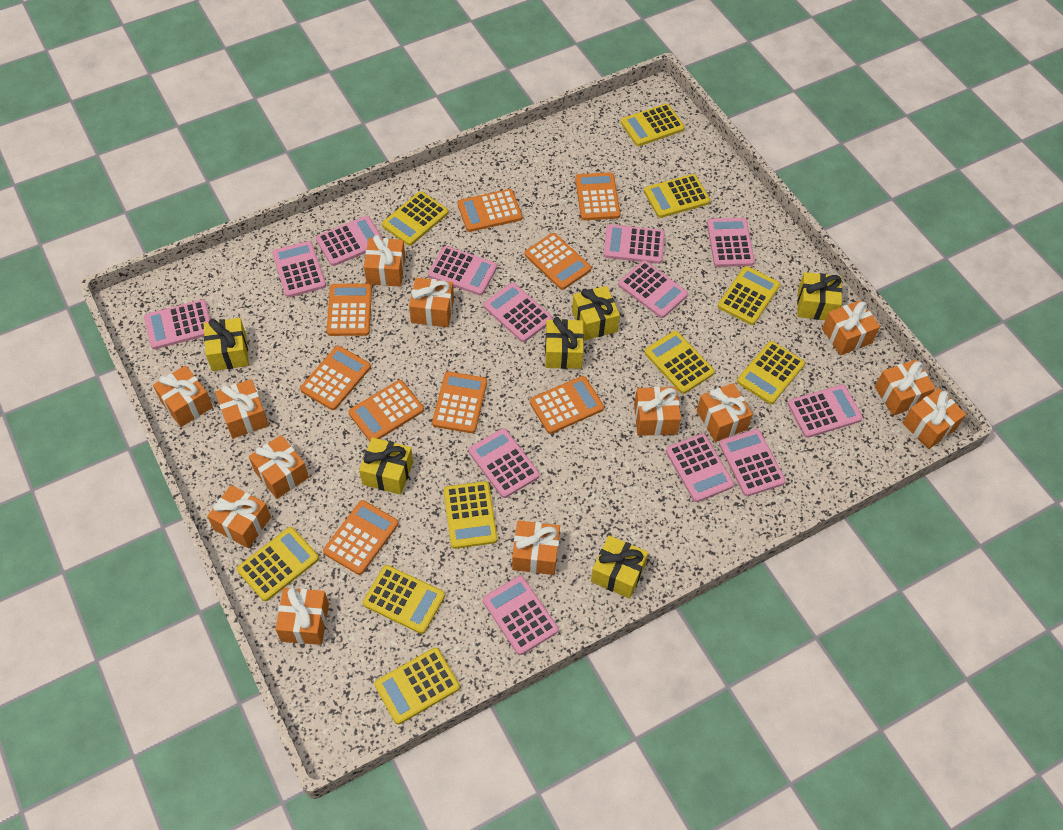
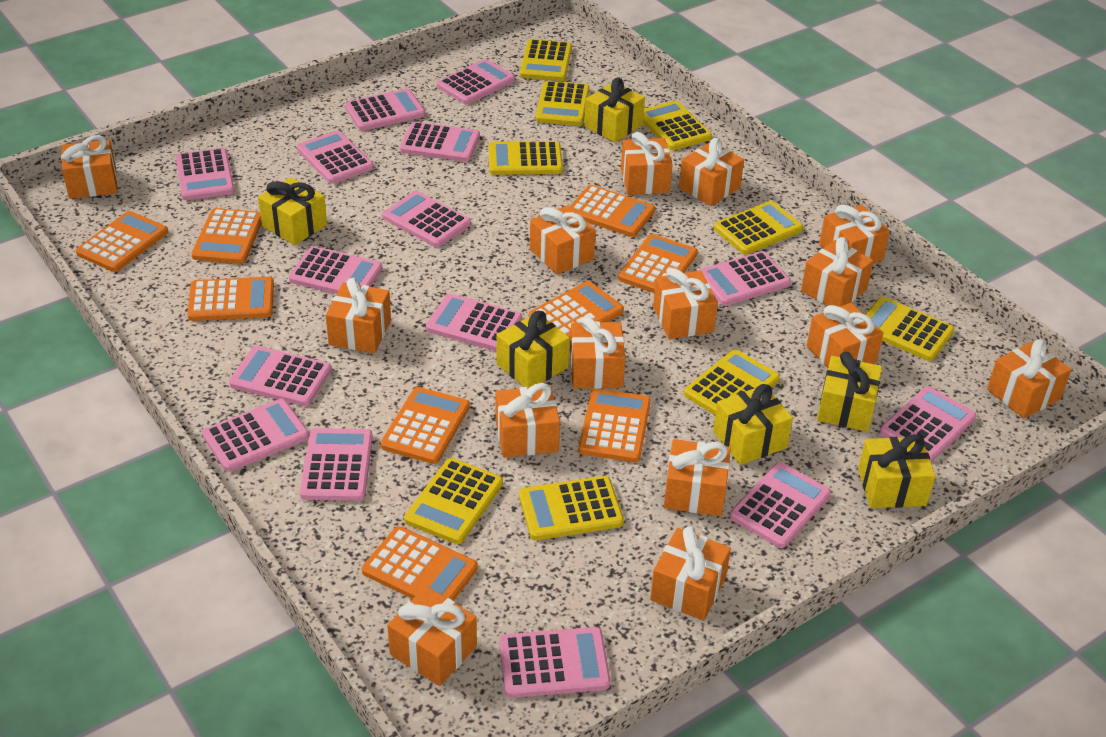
orange gift: [153,365,213,427] [207,485,271,548] [215,379,269,439] [249,435,309,499] [275,588,329,645] [364,235,405,287] [409,278,454,327] [512,520,560,575] [634,387,681,436] [697,383,753,442] [822,300,880,355] [875,359,936,416] [903,388,966,449] = 13 -> [61,135,117,199] [326,278,391,353] [387,586,477,686] [496,383,560,458] [530,205,596,274] [570,316,625,389] [621,132,673,195] [650,526,731,621] [653,268,718,339] [664,439,731,516] [679,138,744,206] [801,237,873,307] [807,303,883,368] [819,205,890,263] [987,339,1071,419] = 15
pink calculator: [144,299,210,349] [272,241,326,297] [316,216,382,266] [428,246,497,295] [469,428,540,498] [483,283,553,342] [483,576,558,655] [603,224,665,264] [618,260,688,318] [666,433,734,502] [707,218,755,267] [719,429,786,496] [788,384,863,438] = 13 -> [176,148,235,200] [202,399,309,472] [229,346,331,406] [289,246,383,294] [297,131,374,184] [300,428,373,501] [345,89,425,131] [382,191,471,247] [400,122,480,162] [426,294,522,351] [437,59,515,104] [499,627,611,698] [698,251,791,306] [730,462,831,548] [879,386,977,462] = 15
yellow calculator: [237,527,319,601] [363,565,445,634] [374,647,460,724] [382,191,448,246] [443,481,497,549] [621,104,685,146] [644,174,710,218] [644,331,715,394] [718,266,780,325] [737,341,805,404] = 10 -> [404,458,503,544] [488,141,563,175] [519,476,624,540] [520,39,572,81] [535,81,590,126] [643,101,712,150] [684,349,780,415] [714,201,803,255] [865,297,955,361] = 9

